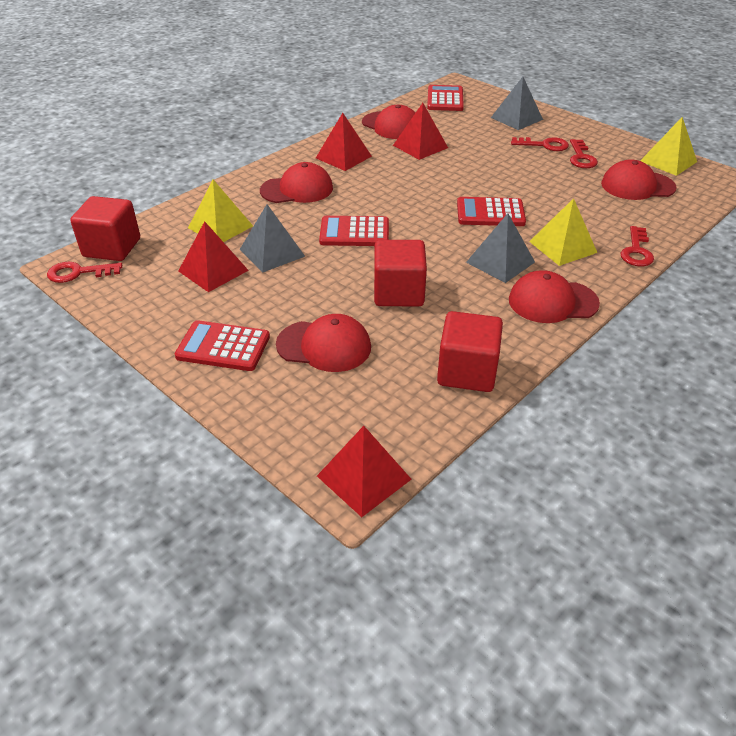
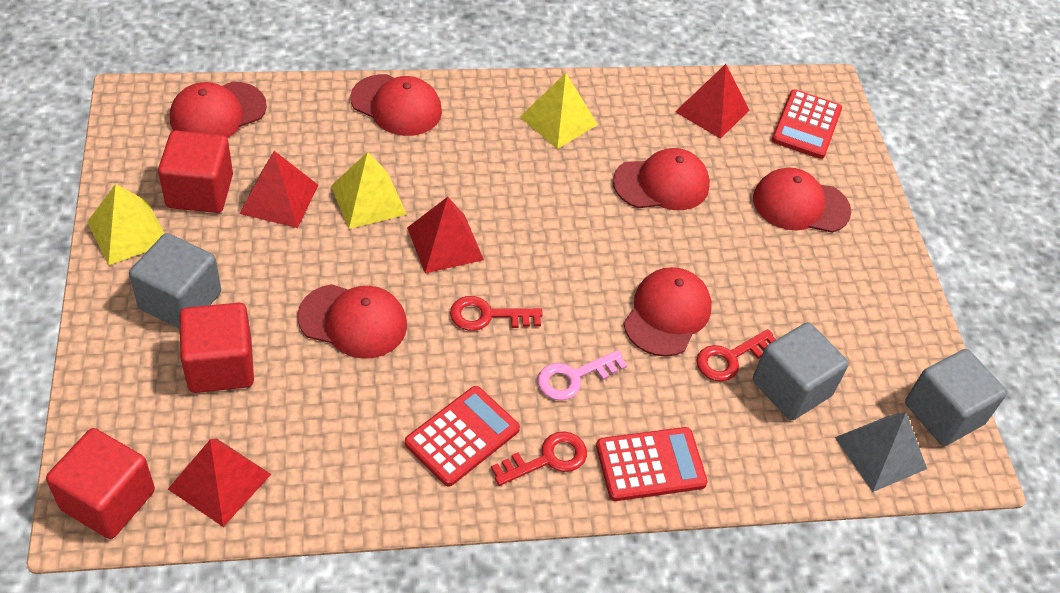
grey cube: none = 0 -> [129,233,221,329] [753,322,849,420] [905,349,1007,446] = 3
grey pyramid: [240,204,305,273] [466,213,535,283] [491,77,543,130] = 3 -> [835,412,927,492] = 1
pink key: none = 0 -> [537,350,627,401] = 1
red calculator: [175,320,270,371] [319,216,389,246] [427,85,464,111] [457,197,526,226] = 4 -> [405,386,520,487] [596,427,708,501] [772,89,842,159] = 3
red cap: [260,162,333,203] [276,314,371,372] [362,105,415,139] [509,270,600,323] [601,159,677,200] = 5 -> [170,81,267,138] [298,284,407,359] [350,74,442,136] [613,148,710,210] [624,267,711,357] [753,168,851,233] = 6
red key: [47,262,122,283] [511,137,569,151] [570,139,598,168] [621,226,654,266] = 4 -> [450,296,543,331] [491,431,587,486] [696,329,776,382] = 3

